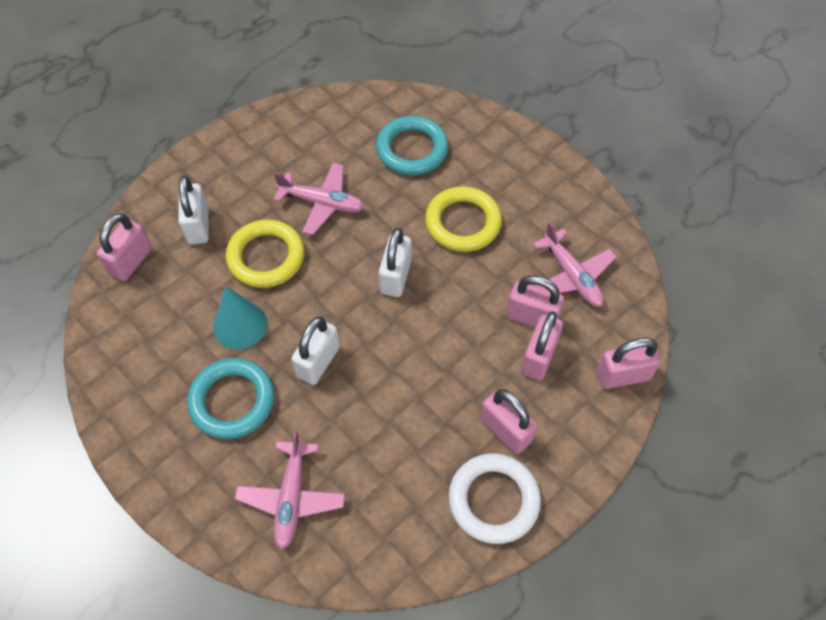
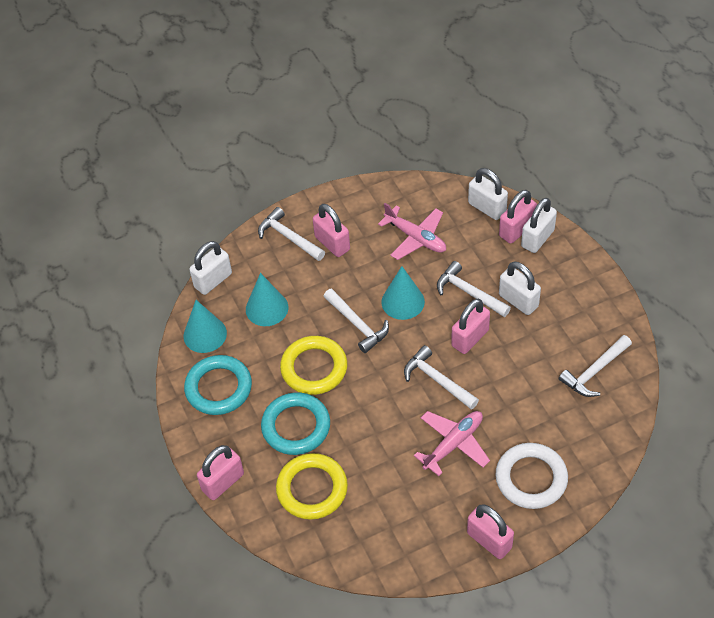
pink plane: [235,431,345,550] [274,163,364,235] [533,222,617,307] = 3 -> [378,203,446,260] [414,411,490,476] = 2
turquoise cone: [213,286,268,350] = 1 -> [183,300,227,353] [246,273,288,326] [381,266,425,320] = 3
white hammer: none = 0 -> [258,207,325,261] [323,289,389,353] [404,345,479,409] [437,261,511,317] [559,335,632,397] = 5
white padlock: [178,176,209,244] [291,316,340,385] [379,228,412,297] = 3 -> [189,241,232,295] [468,168,508,220] [499,262,541,315] [521,198,557,253] = 4

